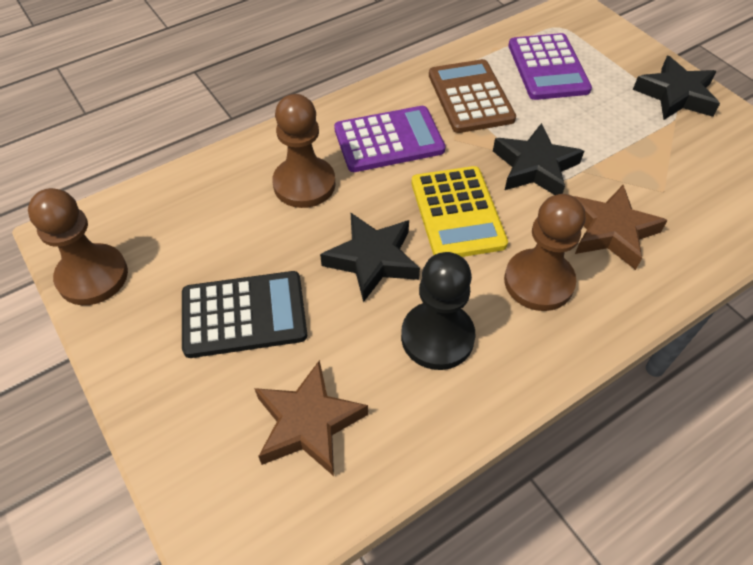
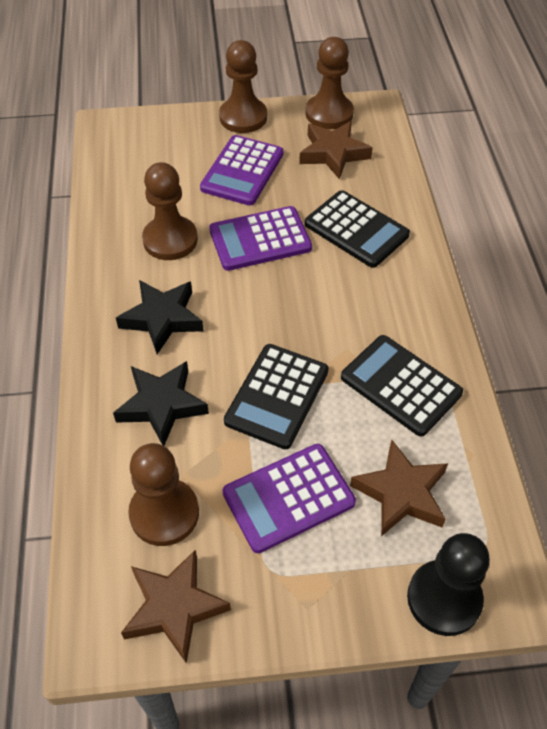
black calculator: [182,271,307,358] = 1 -> [224,344,328,449] [305,190,410,268] [341,335,463,437] = 3
black star: [320,213,420,302] [493,123,584,195] [633,56,720,120] = 3 -> [113,361,209,446] [116,280,204,354] = 2
brown calculator: [429,59,516,133] = 1 -> none = 0
brown pawn: [28,188,128,305] [272,94,336,208] [504,194,585,311] = 3 -> [128,443,199,546] [142,162,198,260] [219,40,267,133] [306,37,354,129] = 4
brown star: [254,360,368,476] [573,185,668,270] = 2 -> [121,549,231,663] [299,121,373,179] [350,440,448,536] = 3
purple calculator: [334,106,446,172] [508,33,592,100] = 2 -> [200,135,284,205] [209,206,312,271] [222,444,356,553] = 3
yellow calculator: [412,166,508,257] = 1 -> none = 0

